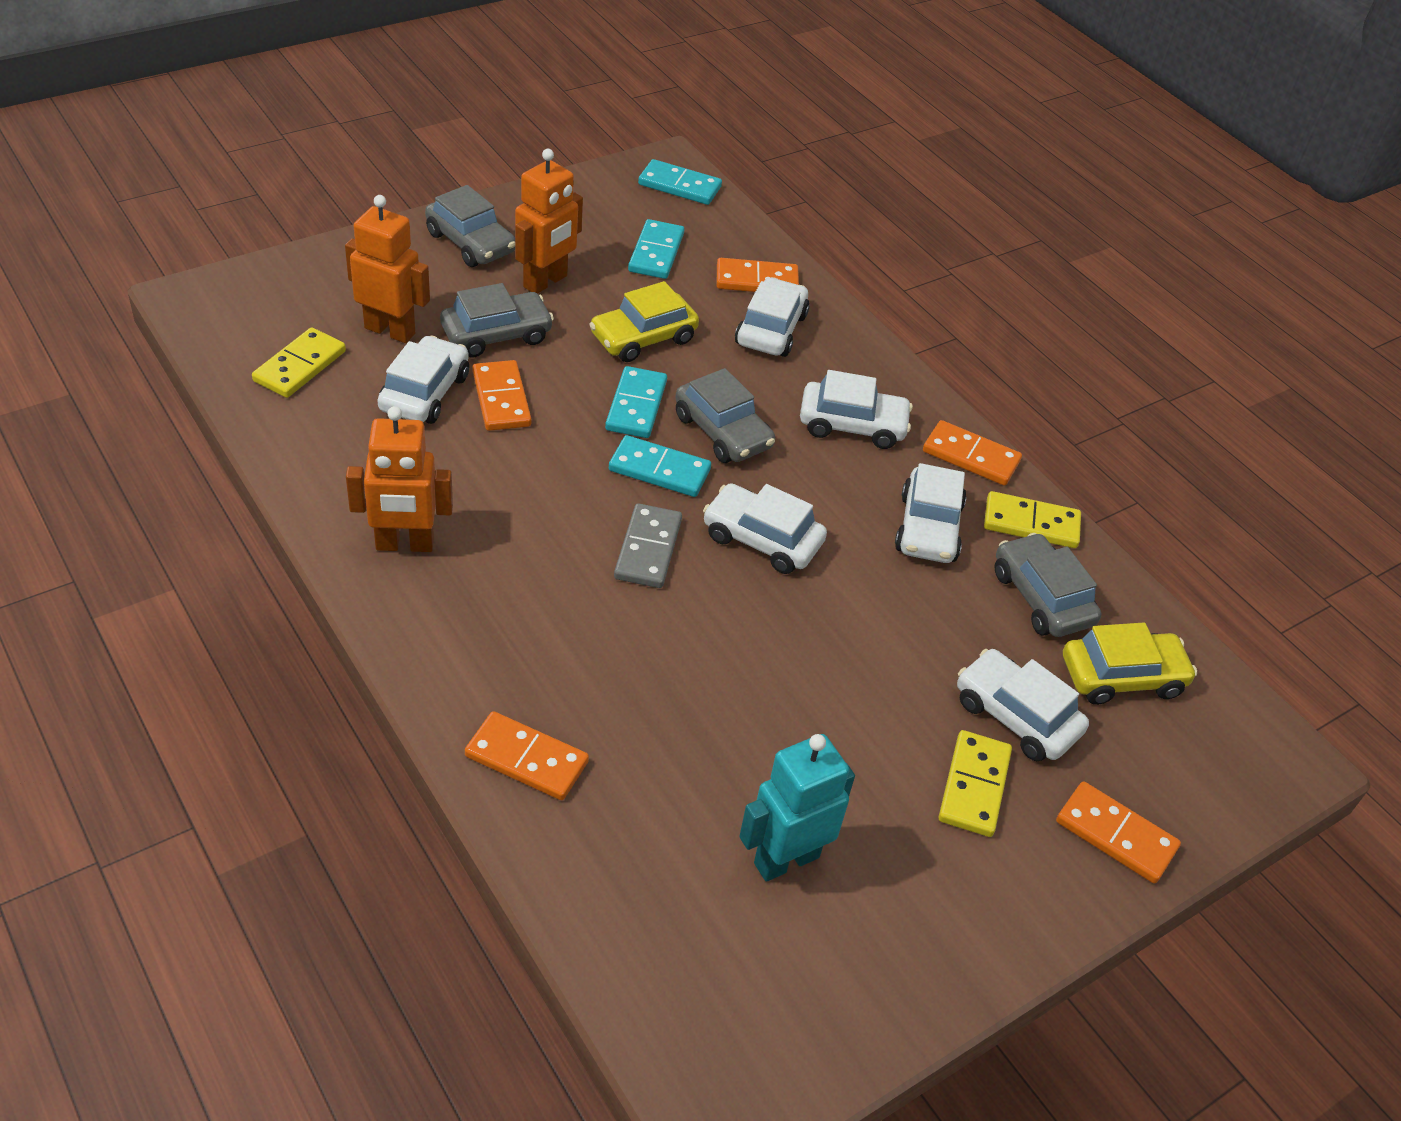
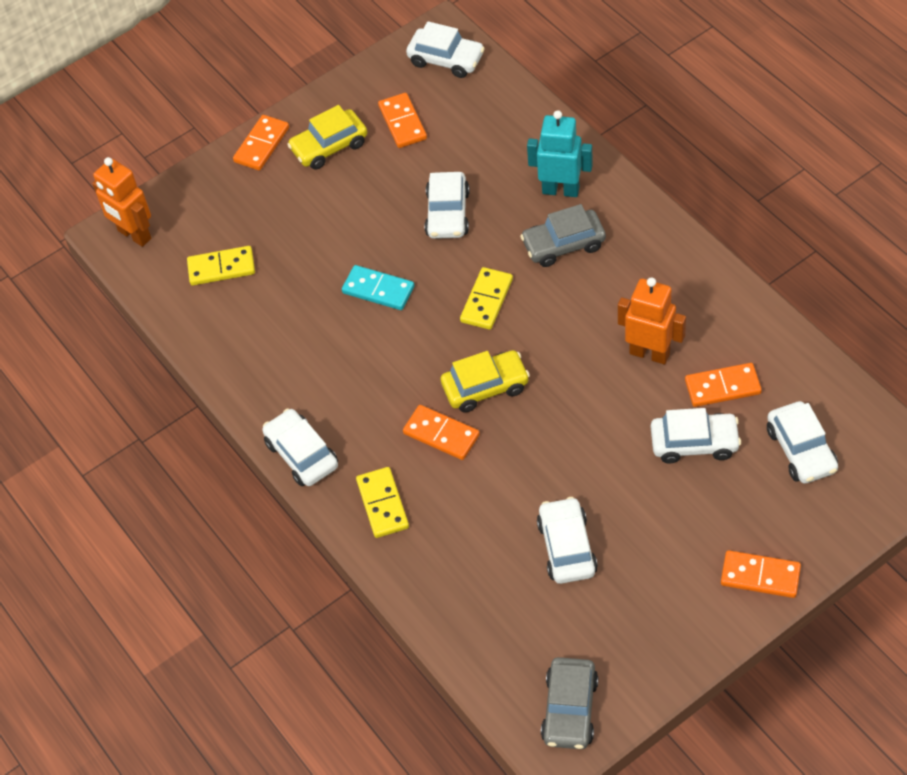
grey car: [425,185,515,267] [440,283,554,358] [675,368,775,463] [994,533,1101,637] = 4 -> [520,204,606,267] [541,657,598,749] = 2
grey domino: [614,503,682,588] = 1 -> none = 0
orange robot: [345,195,430,343] [346,406,453,552] [515,149,583,294] = 3 -> [92,157,151,247] [618,277,686,364] = 2
turquoise domino: [605,366,667,438] [609,435,711,497] [628,219,684,279] [638,159,722,205] = 4 -> [342,265,415,310] = 1

